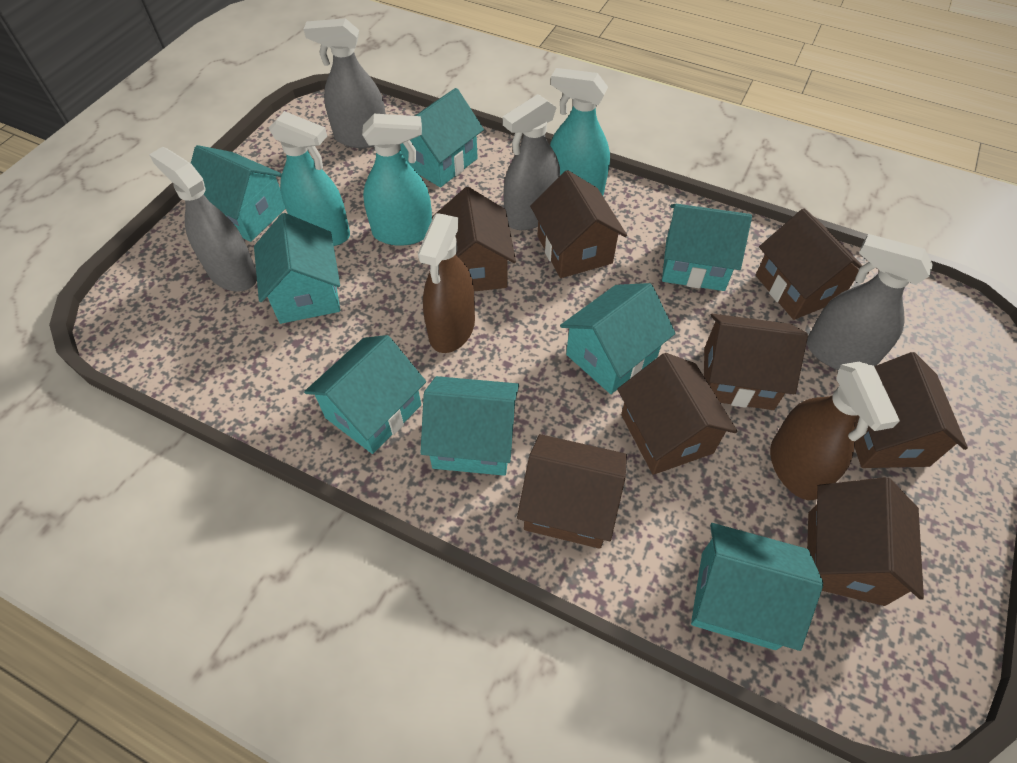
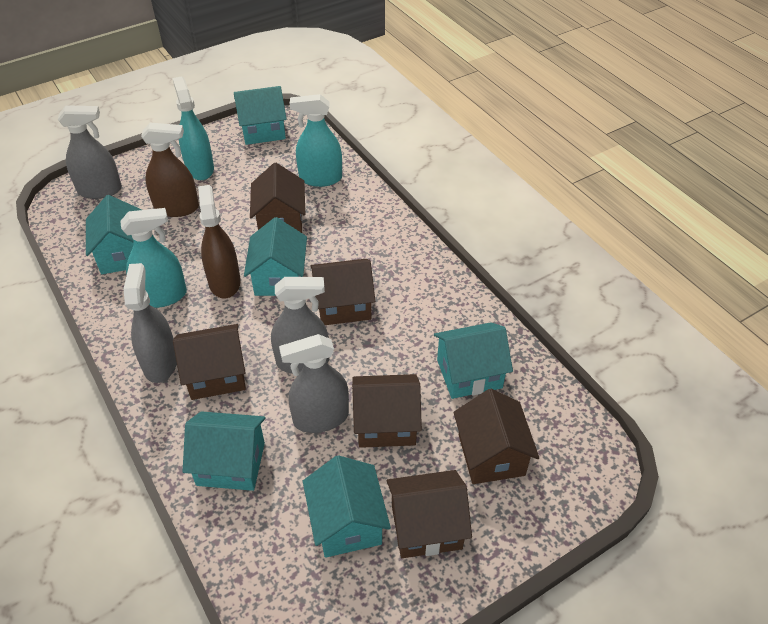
brown house: [432,187,516,291] [517,434,627,549] [530,170,627,278] [617,353,738,475] [704,314,808,410] [756,209,869,320] [807,477,924,606] [855,352,968,468] = 8 -> [173,324,246,400] [250,163,305,233] [310,259,375,325] [352,374,422,448] [387,470,472,558] [453,389,539,484] = 6
turquoise house: [191,145,286,242] [254,213,340,324] [304,335,426,454] [400,88,484,187] [420,376,519,476] [560,283,676,394] [662,204,752,291] [691,523,823,651] = 8 -> [86,195,142,274] [183,411,266,491] [234,86,287,145] [244,217,307,296] [303,455,391,558] [434,322,513,399] = 6

